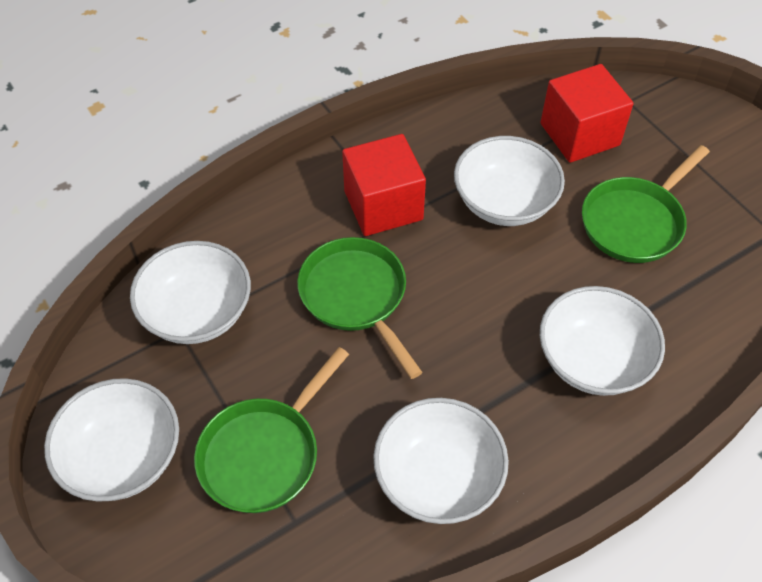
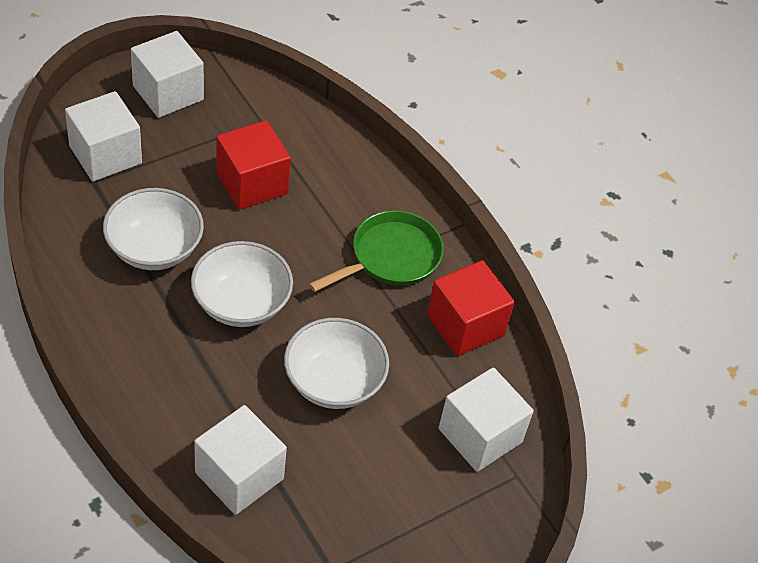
green pan: [194,347,349,513] [297,237,422,379] [582,145,710,263] = 3 -> [309,210,444,292] = 1
white bowl: [44,378,179,502] [130,241,251,344] [373,398,509,524] [454,136,565,226] [540,286,665,396] = 5 -> [103,188,204,270] [191,241,293,327] [284,318,389,409] = 3
white cube: none = 0 -> [65,91,142,181] [131,31,204,118] [194,405,287,515] [439,368,534,472] = 4

